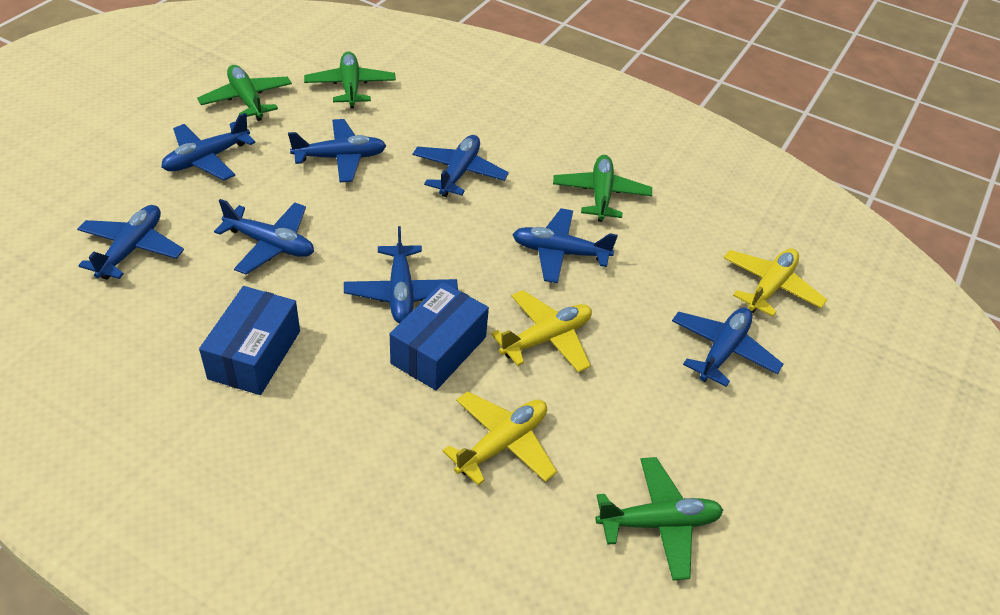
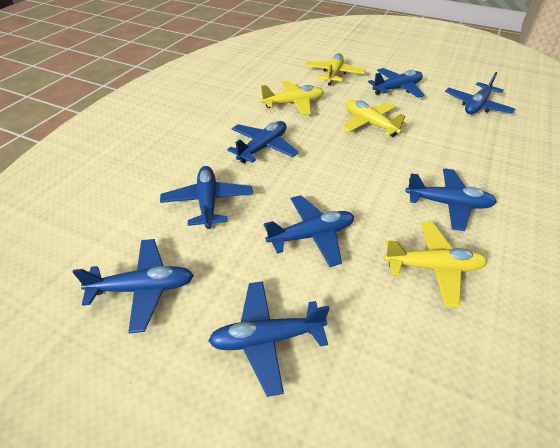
blue box: [199,286,300,395] [390,282,489,390] = 2 -> none = 0
green plane: [197,65,292,121] [304,51,396,109] [553,155,652,222] [596,457,723,581] = 4 -> none = 0
yellow plane: [443,391,557,486] [491,290,592,373] [723,248,827,317] = 3 -> [261,81,324,115] [304,53,366,86] [343,100,408,137] [383,222,487,307] = 4

